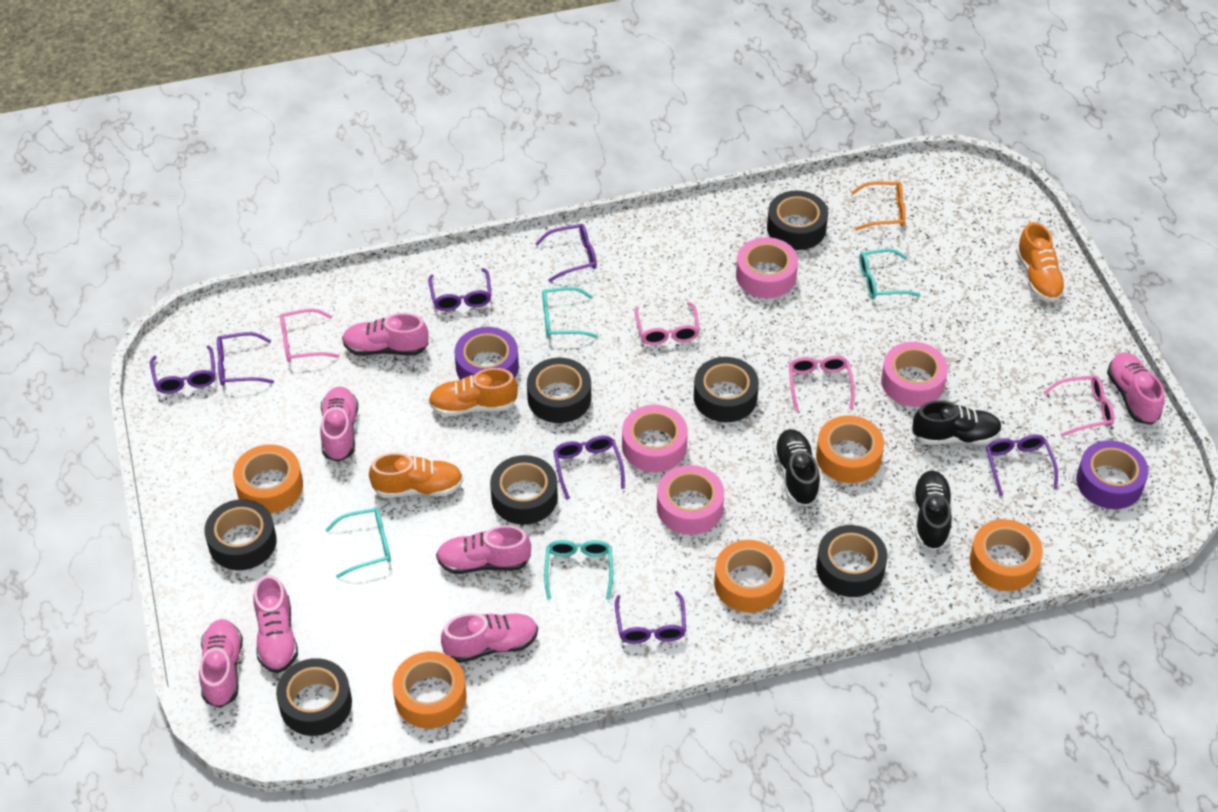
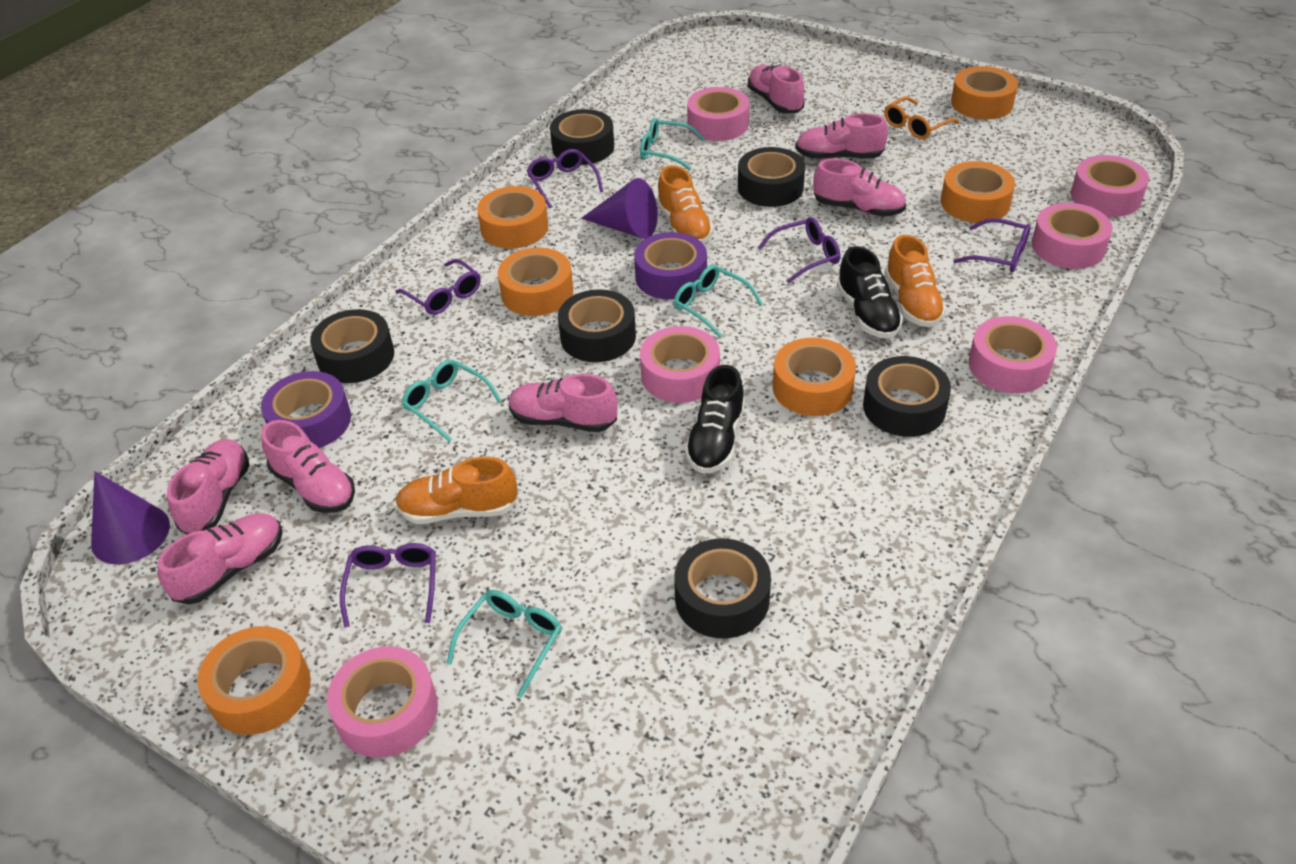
black shoe: [773,429,820,506] [912,400,1002,445] [913,470,952,550] = 3 -> [685,365,745,474] [837,246,903,338] = 2
black tape: [204,499,277,570] [276,658,352,736] [490,455,558,525] [527,358,591,423] [694,357,759,422] [767,191,828,250] [816,525,887,597] = 7 -> [310,309,394,383] [550,109,614,165] [558,289,636,362] [674,538,771,638] [738,147,805,207] [863,356,951,437] = 6
orange tape: [233,444,303,513] [392,651,467,729] [714,540,785,612] [816,415,884,483] [970,519,1043,591] = 5 -> [197,626,311,735] [477,186,548,249] [498,248,573,316] [773,338,856,416] [941,161,1015,223] [951,66,1018,120] = 6
pink glasses: [280,309,340,362] [635,302,700,345] [789,356,855,412] [1043,375,1114,437] = 4 -> none = 0
pink tape: [622,405,688,472] [657,465,724,535] [736,237,798,298] [881,342,948,407] = 4 -> [327,646,438,758] [640,326,720,403] [687,87,749,141] [969,316,1057,393] [1032,203,1113,269] [1071,155,1149,217] = 6
purple cone: none = 0 -> [91,471,170,565] [581,178,658,239] = 2
purple glasses: [150,345,216,394] [217,332,274,386] [428,268,492,311] [535,224,597,282] [553,435,625,500] [615,591,686,644] [986,434,1058,496] = 7 -> [340,543,436,628] [395,259,481,315] [527,149,603,208] [758,217,840,284] [953,218,1031,272] = 5

